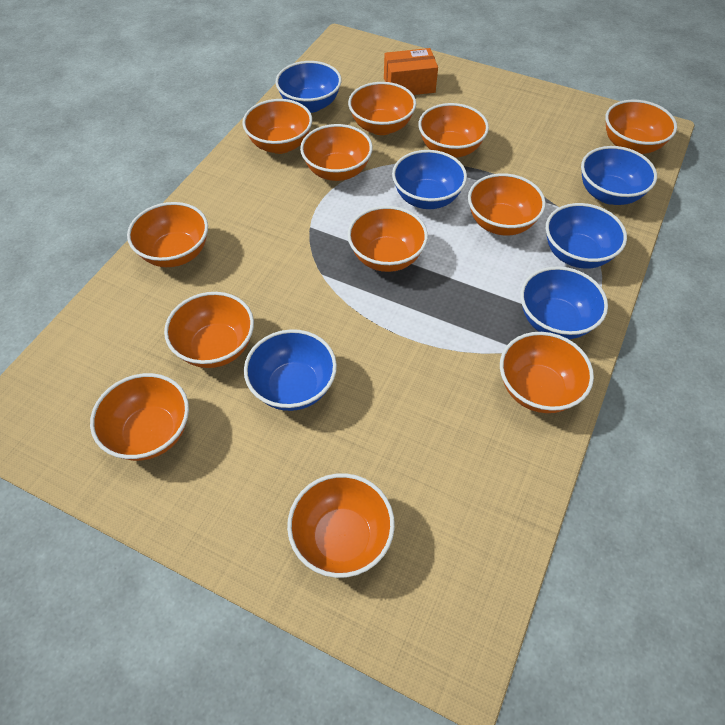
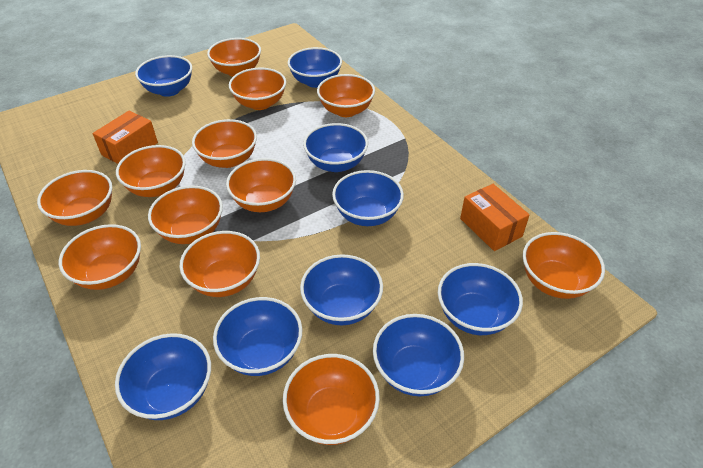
blue bowl: [244,329,337,411] [276,61,342,113] [392,150,467,209] [520,266,608,339] [546,203,627,269] [581,146,657,205] = 6 -> [115,333,211,420] [135,55,192,97] [213,297,302,376] [288,47,342,88] [300,254,383,325] [303,123,368,172] [332,170,404,226] [373,314,464,396] [438,263,523,335] = 9
orange box: [384,48,438,95] = 1 -> [93,111,158,164] [460,184,529,251] = 2

